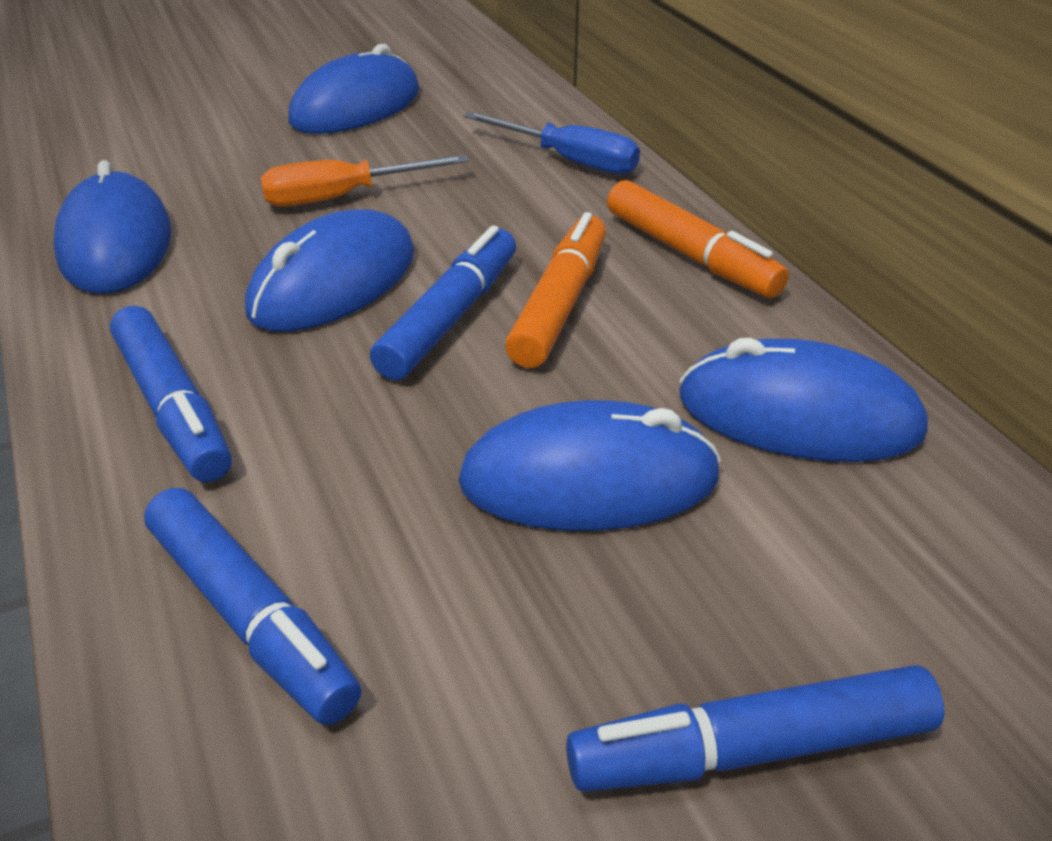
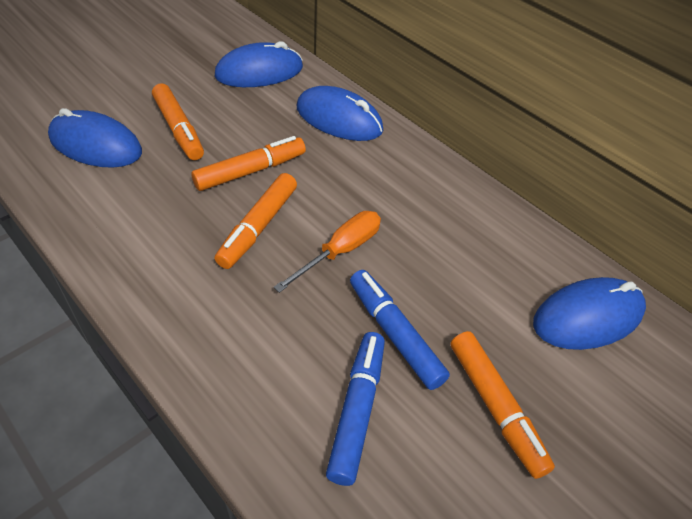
blue marker: [110,306,232,482] [144,488,361,725] [370,226,516,380] [566,665,944,792] = 4 -> [326,332,385,486] [350,270,450,390] = 2
blue mouse: [53,160,171,293] [245,209,415,331] [288,44,420,134] [458,400,721,531] [679,338,928,462] = 5 -> [48,108,142,168] [215,41,303,87] [297,86,383,141] [533,277,646,350] = 4
blue screwdriver: [464,111,640,174] = 1 -> none = 0
orange marker: [505,212,606,368] [607,180,789,298] = 2 -> [152,83,204,160] [191,136,306,191] [215,173,297,269] [451,331,555,479] = 4

